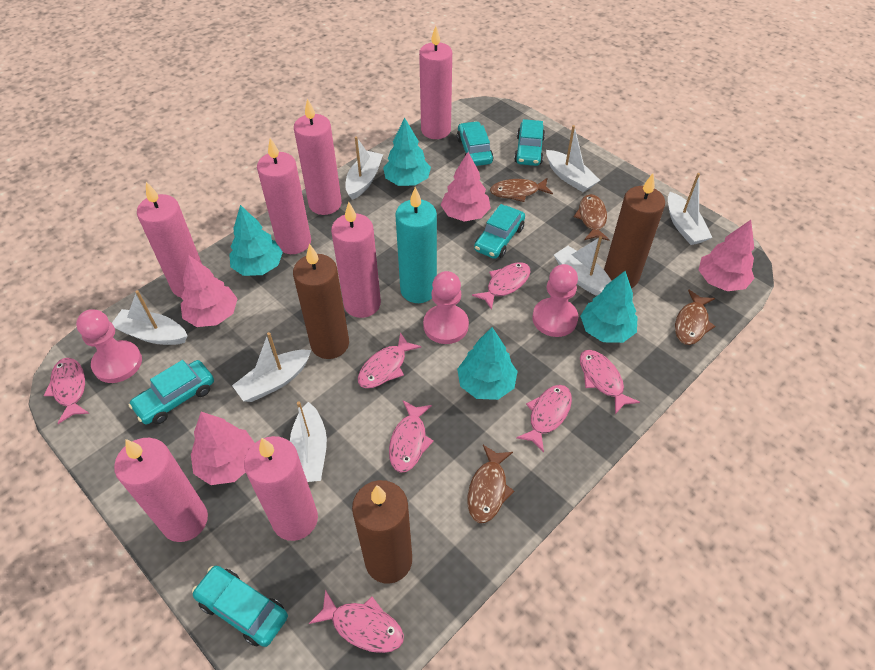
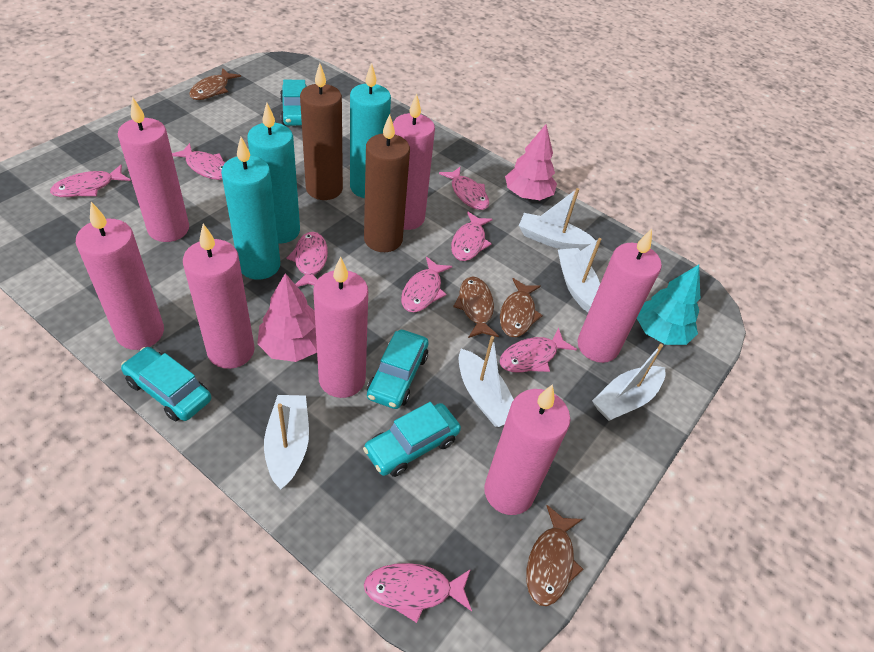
brown candle: [293,244,349,359] [352,480,412,584] [604,173,665,288] = 3 -> [300,63,343,200] [364,114,410,252] = 2
pink fish: [44,358,90,424] [309,589,404,653] [358,332,421,388] [389,401,434,473] [472,262,531,310] [516,385,572,452] [580,350,640,414] = 7 -> [50,164,131,197] [172,143,225,180] [286,232,328,287] [364,563,472,623] [401,257,452,312] [439,167,489,210] [451,212,493,261] [499,327,577,373] = 8
pink pawn: [76,309,142,383] [423,271,469,344] [532,264,578,337] = 3 -> none = 0
pink tree: [181,255,237,327] [191,412,255,485] [441,152,491,222] [699,220,754,291] = 4 -> [257,273,317,362] [505,125,557,200] = 2
turquoise candle: [395,187,437,303] = 1 -> [221,137,280,280] [247,103,300,244] [350,63,391,198] = 3
turquoise car: [128,360,214,424] [192,566,288,647] [457,121,493,166] [474,204,525,259] [514,119,545,166] = 5 -> [121,347,211,421] [280,80,307,126] [363,402,461,477] [367,330,429,409] = 4
turquoise tree: [229,205,283,276] [383,118,431,186] [457,327,518,400] [580,271,638,343] = 4 -> [637,265,700,345] = 1
white boat: [112,290,188,345] [232,332,311,402] [290,401,327,482] [345,136,383,200] [546,125,600,192] [554,236,611,296] [668,173,712,245] = 7 -> [264,395,309,490] [459,336,514,427] [519,188,596,251] [558,238,602,312] [592,344,665,421] = 5

